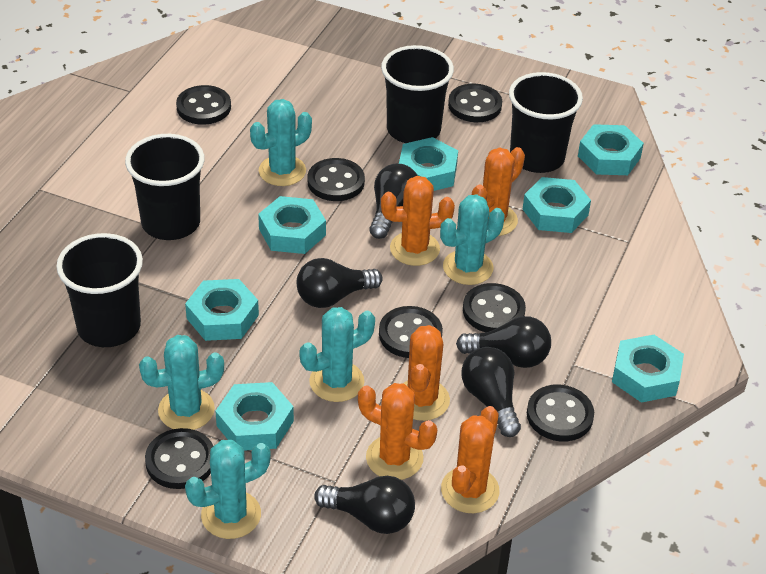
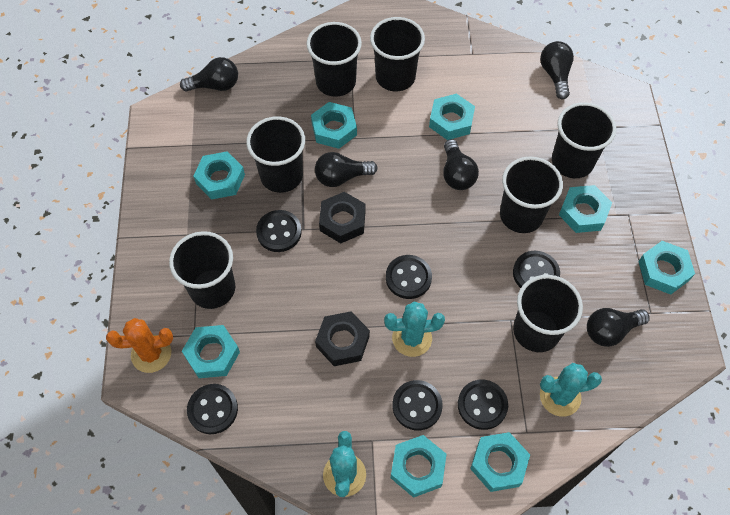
black button: [145,428,213,489] [176,85,231,125] [308,158,365,201] [379,306,443,358] [448,84,502,122] [463,283,526,332] [527,385,594,441] = 7 -> [187,384,238,434] [256,210,302,252] [386,255,432,299] [392,380,443,430] [458,380,508,430] [513,251,560,288] = 6
black cup: [56,233,143,347] [125,134,204,240] [381,45,454,143] [509,72,583,173] = 4 -> [169,231,235,309] [246,116,305,193] [306,22,362,97] [370,17,425,91] [500,156,563,233] [513,275,583,352] [552,102,616,178] = 7
black nut: none = 0 -> [315,311,370,366] [319,192,366,243] = 2
orange cactus: [358,383,437,480] [381,176,455,266] [403,325,450,421] [441,406,499,513] [472,147,525,236] = 5 -> [106,318,173,373] = 1
turquoise cactus: [139,335,224,430] [185,440,271,539] [250,99,312,186] [299,307,375,402] [440,194,504,285] = 5 -> [323,431,366,497] [384,302,445,357] [540,363,602,417] = 3
turquoise nut: [185,279,259,341] [215,382,294,451] [258,196,326,254] [399,137,458,191] [523,177,591,233] [578,124,644,175] [612,335,684,403] = 7 -> [182,325,240,378] [193,151,245,200] [311,102,357,149] [391,435,447,498] [429,93,475,140] [470,432,530,492] [559,185,612,233] [638,241,695,295] = 8

